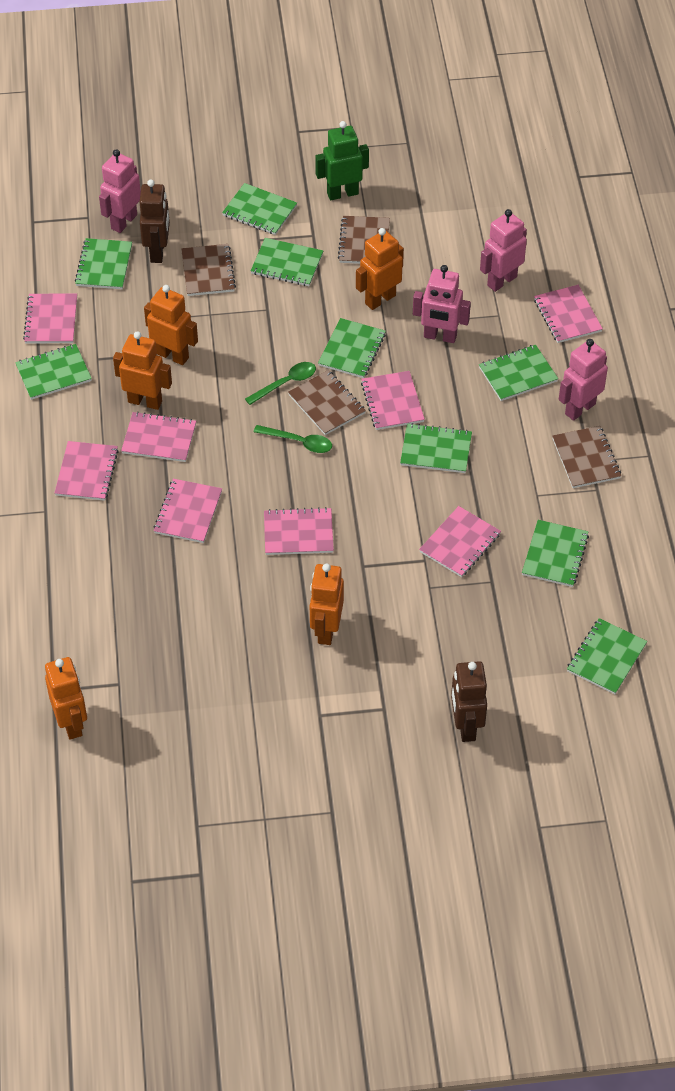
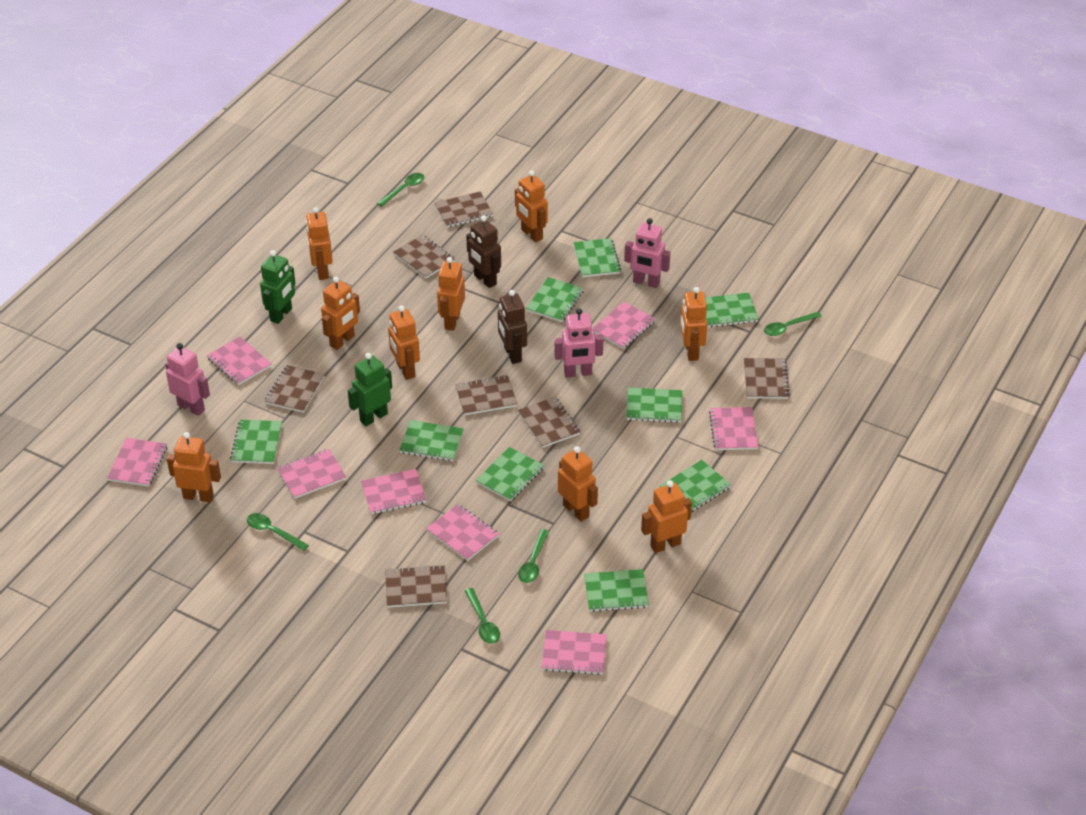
brown notebook: [181,244,236,296] [288,370,366,435] [338,216,390,264] [552,426,621,488] = 4 -> [265,365,325,413] [385,565,447,608] [393,235,455,279] [435,191,493,228] [455,375,517,415] [518,397,580,448] [744,358,790,399] = 7
green robot: [315,121,369,200] = 1 -> [260,250,296,324] [348,353,392,426] = 2
green spoon: [245,362,316,405] [254,425,332,453] = 2 -> [247,513,309,551] [377,173,424,207] [465,588,500,644] [518,529,549,583] [764,312,822,336] = 5
orange robot: [45,657,87,740] [113,331,172,410] [144,285,198,365] [310,564,344,645] [356,228,404,310] = 5 -> [167,432,221,502] [306,207,333,280] [321,277,360,350] [388,306,420,380] [437,257,465,331] [515,170,548,242] [558,446,598,522] [641,481,692,553] [680,287,707,361] = 9
pink robot: [99,149,141,233] [413,265,471,343] [480,209,527,292] [559,339,608,421] = 4 -> [165,343,210,416] [555,308,603,377] [624,218,670,288] = 3

